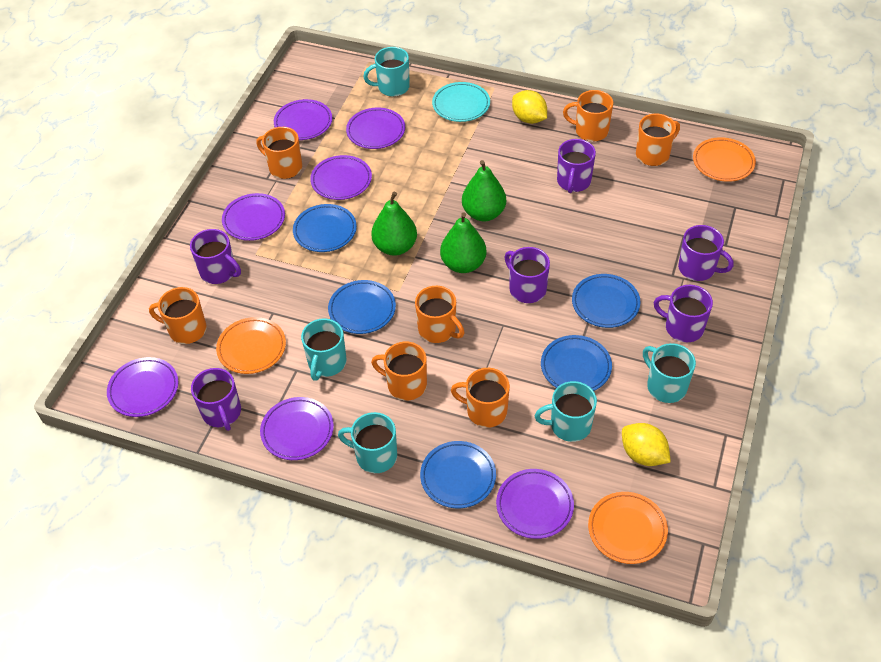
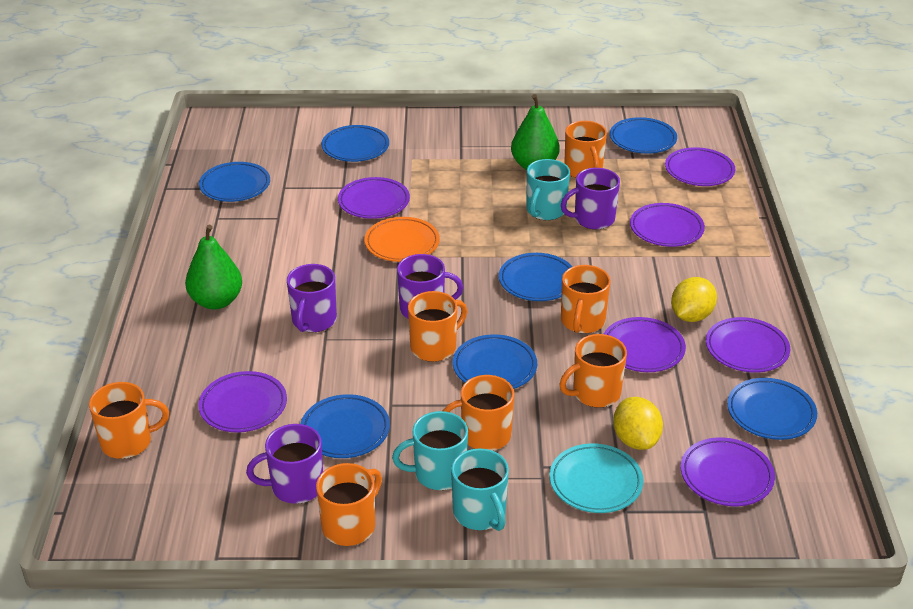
blue plate: [293,204,357,252] [328,280,396,334] [420,441,496,508] [541,335,612,391] [572,274,640,328] = 5 -> [199,162,270,202] [301,394,390,458] [321,125,389,162] [453,334,537,389] [499,253,572,301] [610,117,677,154] [727,378,817,440] = 7
green pear: [371,192,417,256] [440,212,487,273] [462,160,506,221] = 3 -> [185,225,242,309] [511,94,560,170] = 2
orange plate: [216,317,286,374] [588,492,668,564] [693,137,756,182] = 3 -> [365,217,440,262] = 1
purple mug: [190,229,241,284] [191,368,241,431] [504,247,550,303] [557,139,596,193] [654,285,713,342] [678,225,734,281] = 6 -> [246,424,323,504] [287,264,337,332] [397,254,463,318] [561,168,620,230] = 4
turquoise mug: [301,318,346,381] [338,412,397,473] [363,47,410,97] [535,381,597,442] [643,343,696,403] = 5 -> [392,411,468,490] [451,448,509,531] [526,159,570,220] = 3

